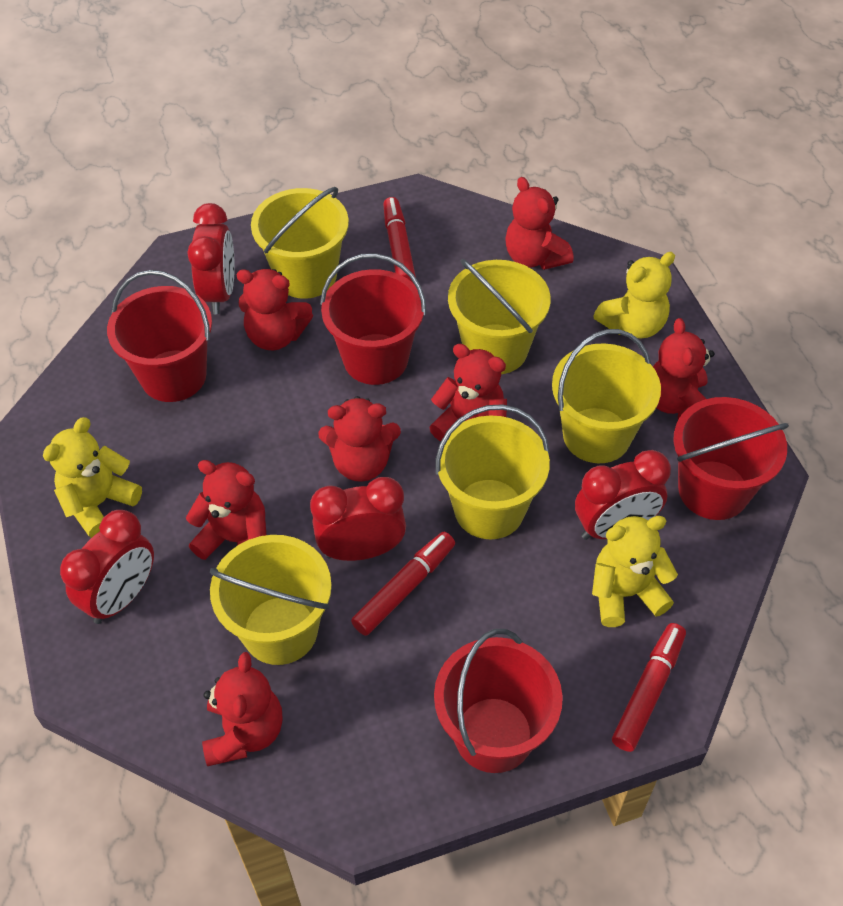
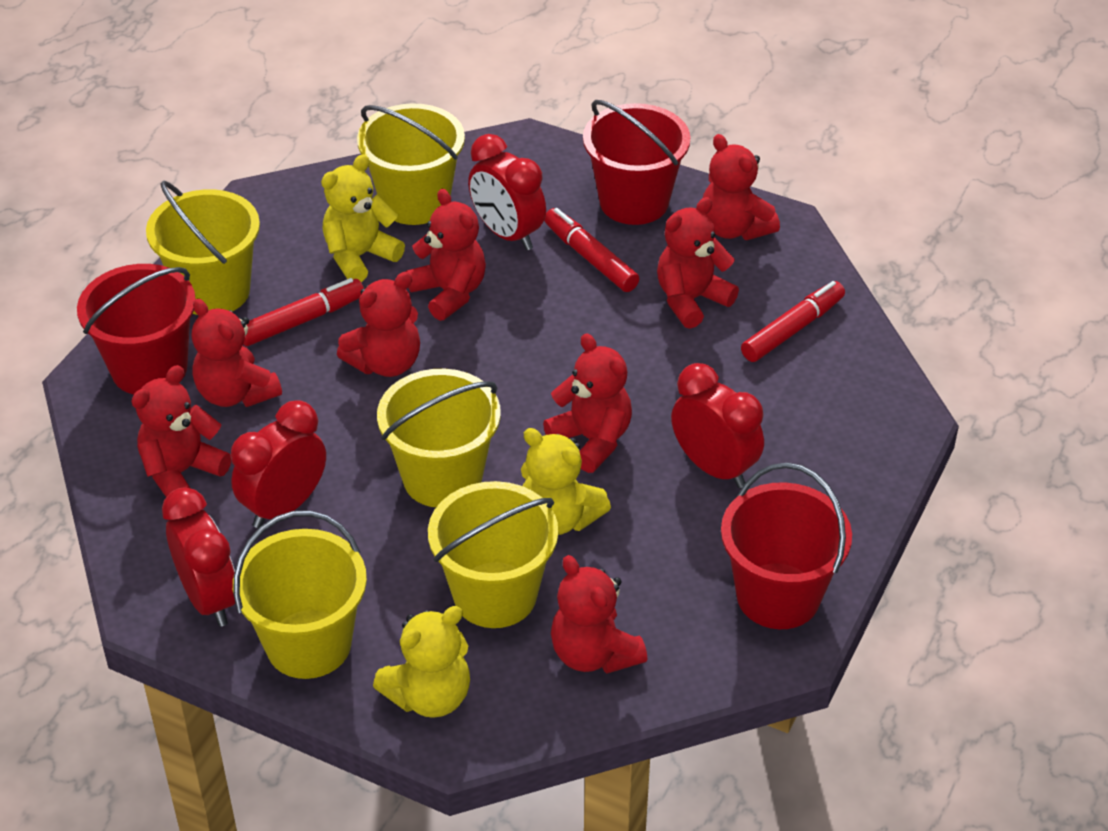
red bucket: [107,270,212,402] [320,253,426,385] [434,629,563,773] [673,397,789,520] = 4 -> [77,264,196,395] [583,100,690,225] [721,463,852,629] = 3
red teddy bear: [186,460,266,560] [202,652,282,766] [237,269,313,350] [318,396,401,482] [429,344,507,441] [505,177,573,270] [653,318,714,420] = 7 -> [132,365,231,497] [191,299,282,407] [337,272,420,377] [406,189,486,321] [543,333,632,473] [551,555,647,674] [657,197,739,329] [703,134,780,240] = 8

